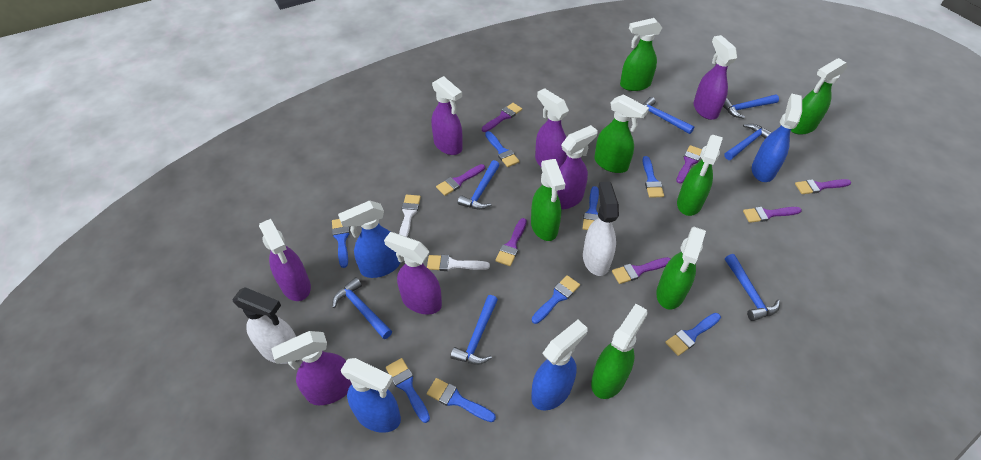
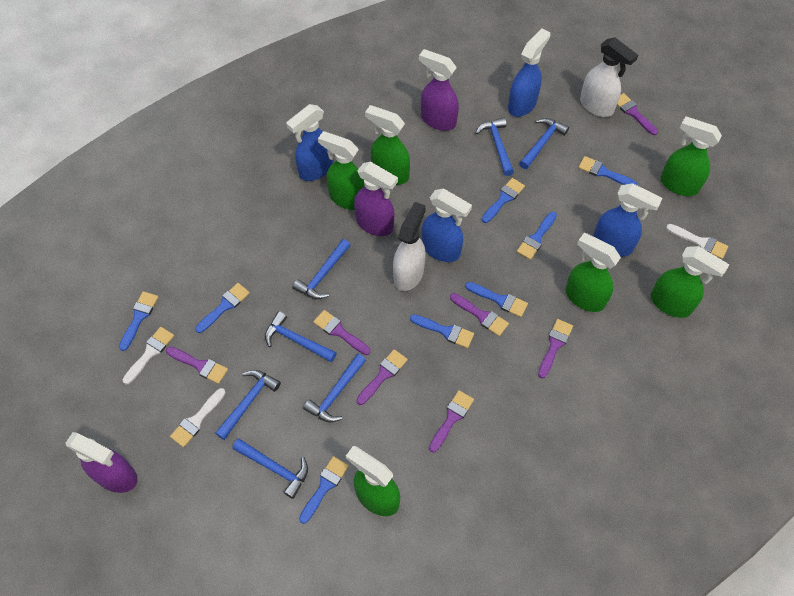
green spray bottle: [531,159,565,241] [591,304,648,399] [594,94,649,173] [620,18,662,91] [656,227,706,310] [677,135,723,216] [791,58,848,135] = 7 -> [318,131,364,210] [346,446,400,516] [365,105,410,185] [565,233,621,312] [651,246,730,318] [660,116,722,196] = 6
purple spray bottle: [259,219,311,301] [271,331,352,405] [384,232,442,315] [431,76,463,155] [535,88,569,168] [557,125,598,209] [693,35,737,120] = 7 -> [66,432,138,493] [354,162,398,236] [419,49,459,131] = 3
white brush: [399,195,421,237] [427,255,490,271] = 2 -> [123,327,174,384] [170,388,226,447] [666,224,728,259] = 3

